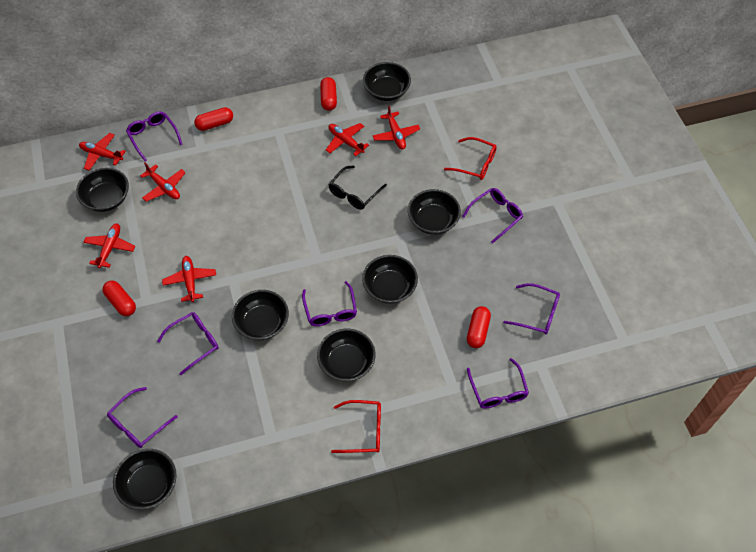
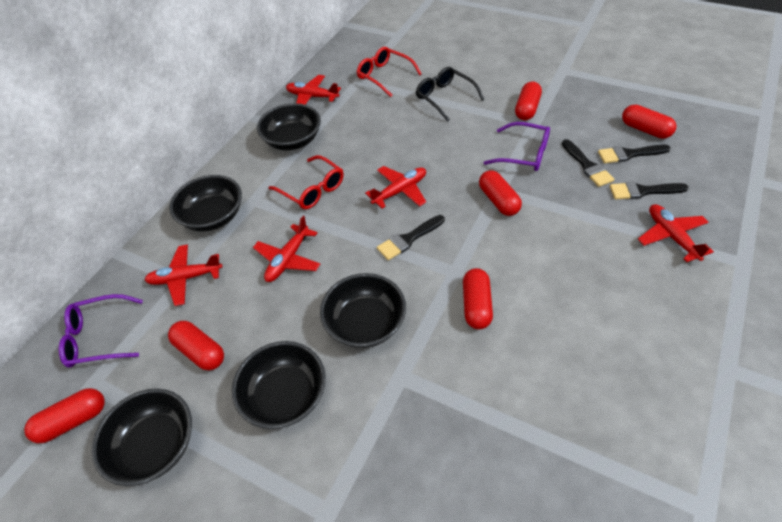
black bowl: [76,168,129,212] [113,449,177,510] [232,290,289,340] [317,329,376,382] [362,255,418,304] [363,62,411,101] [408,189,461,235] = 7 -> [92,388,192,486] [169,175,242,231] [232,341,326,429] [257,103,321,150] [320,273,406,348] = 5
black brush: none = 0 -> [377,215,445,260] [562,139,614,187] [598,145,671,163] [610,181,689,199] = 4
purple glasses: [107,387,178,448] [126,111,183,161] [157,312,219,375] [302,281,357,326] [462,188,523,244] [467,358,529,409] [503,283,560,335] = 7 -> [59,294,143,368] [483,122,550,171] = 2
red capsule: [102,281,136,316] [194,107,233,131] [320,77,337,111] [467,306,491,348] = 4 -> [24,388,105,443] [168,321,224,371] [463,268,493,329] [479,170,522,216] [515,81,542,120] [622,104,676,139] = 6
red plane: [79,133,126,171] [83,223,135,268] [140,162,186,202] [162,256,216,302] [326,123,369,157] [373,105,420,150] = 6 -> [144,245,223,306] [253,216,320,282] [286,75,341,105] [365,166,426,209] [638,204,714,262] = 5

